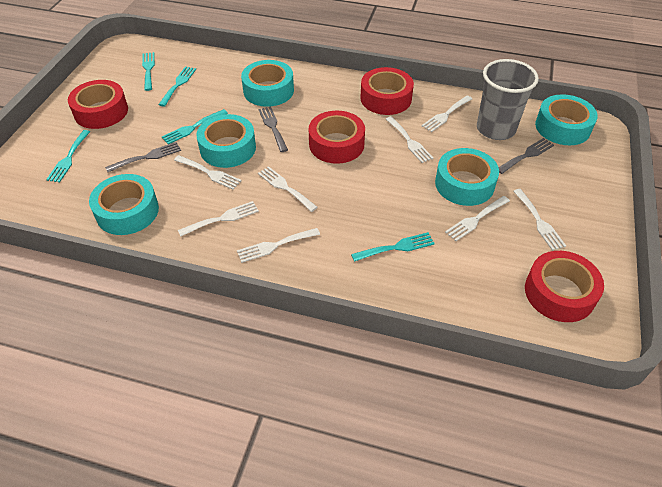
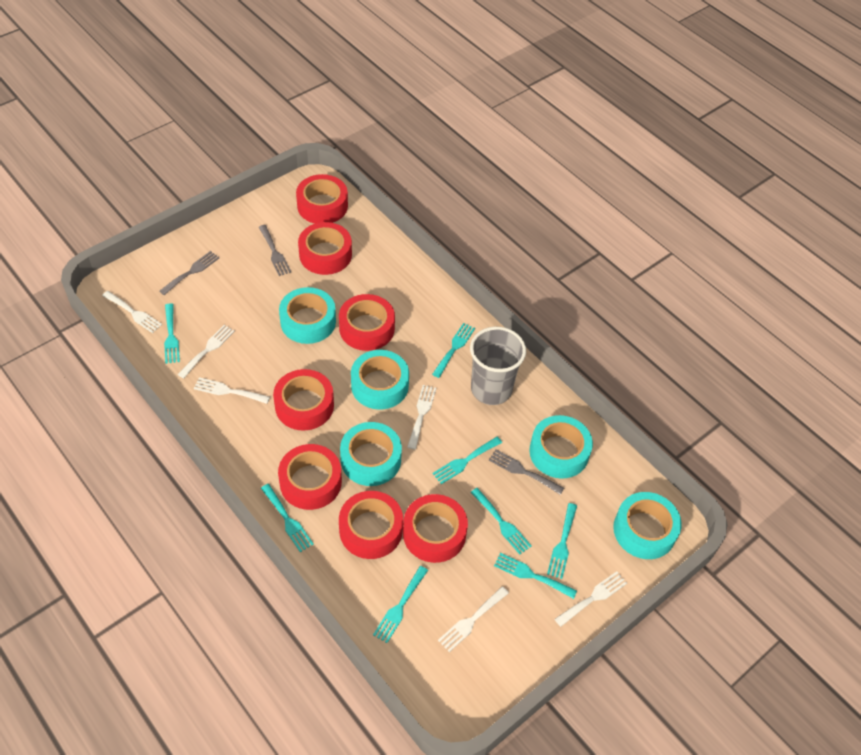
red tape: [68,80,128,129] [309,111,365,164] [360,67,414,115] [525,251,604,322] = 4 -> [273,369,334,431] [278,444,342,510] [296,174,348,224] [298,222,352,275] [339,294,395,351] [339,491,403,559] [403,494,468,563] = 7
turquoise fork: [46,130,90,182] [142,52,155,91] [158,66,196,107] [162,109,228,144] [351,232,435,262] = 5 -> [164,303,180,364] [261,484,314,552] [373,566,428,643] [432,323,475,378] [432,437,502,484] [470,488,532,554] [494,553,577,599] [547,503,577,579] = 8
white fork: [174,155,241,190] [178,201,259,237] [237,228,320,263] [258,166,318,212] [386,116,433,163] [422,95,472,132] [445,196,510,241] [513,189,566,251] = 8 -> [102,291,162,333] [177,325,235,378] [194,377,270,404] [407,385,436,450] [438,586,509,652] [555,571,627,627] = 6

